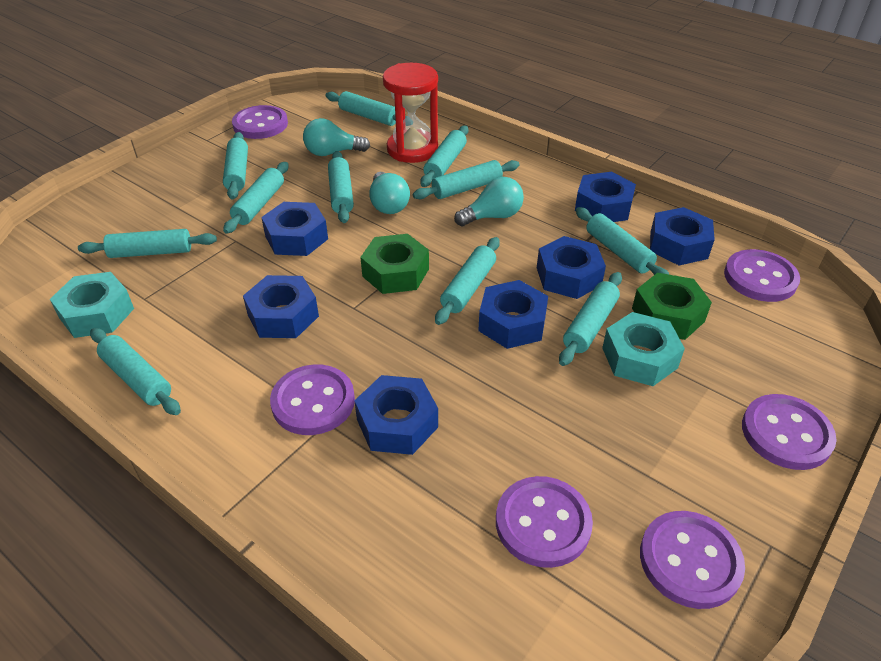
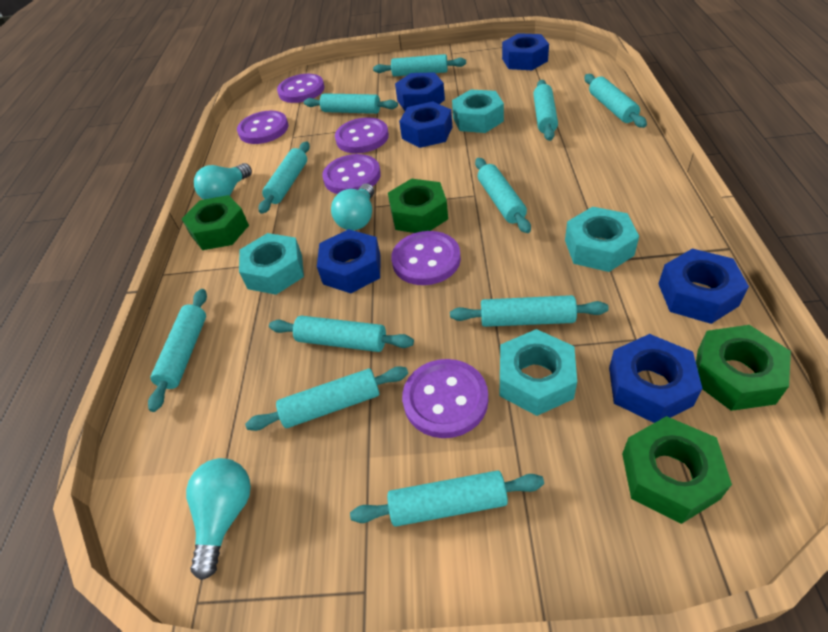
blue nut: [243,275,319,338] [261,202,328,256] [354,375,438,455] [478,280,548,349] [537,236,606,299] [575,172,636,222] [650,207,715,265] = 7 -> [317,229,380,293] [395,72,445,111] [399,101,452,148] [502,33,549,70] [609,334,703,423] [659,249,749,324] = 6
green nut: [360,234,429,294] [632,273,712,340] = 2 -> [182,195,249,250] [388,179,448,233] [622,416,732,524] [696,325,791,411] = 4
red hourglass: [383,63,438,163] = 1 -> none = 0
turquoise nut: [50,272,134,338] [602,312,685,386] = 2 -> [239,233,304,295] [452,89,504,133] [500,329,577,416] [565,207,639,272] = 4

